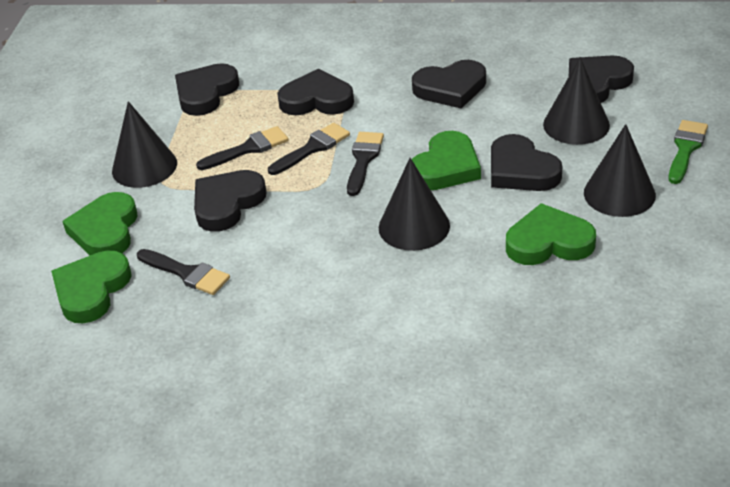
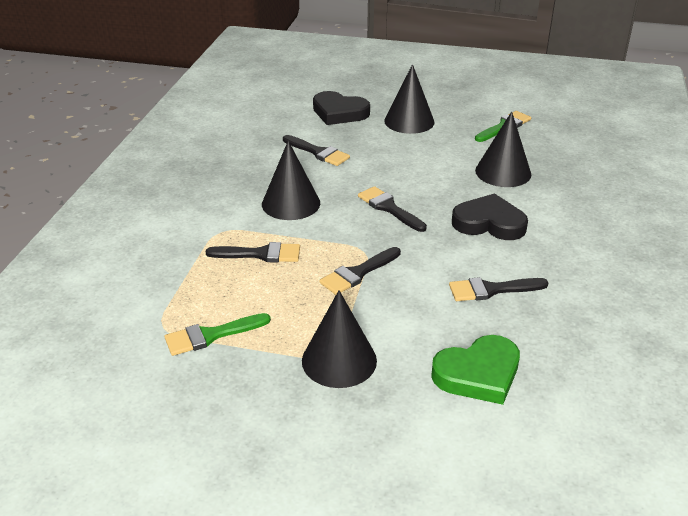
black brush: [137,249,230,295] [196,126,289,170] [268,123,350,175] [347,132,384,196] = 4 -> [206,242,300,263] [283,135,350,166] [319,247,401,295] [358,186,427,232] [449,277,548,301] = 5
black heart: [175,63,239,116] [194,170,267,232] [277,69,354,115] [412,60,486,108] [491,134,562,191] [569,55,634,103] = 6 -> [313,91,370,125] [452,193,528,240] = 2
green brush: [668,120,708,184] = 1 -> [164,313,271,356] [475,111,531,142] = 2
green heart: [51,250,132,323] [62,192,137,255] [412,131,481,190] [506,203,596,265] = 4 -> [431,335,520,405] = 1

